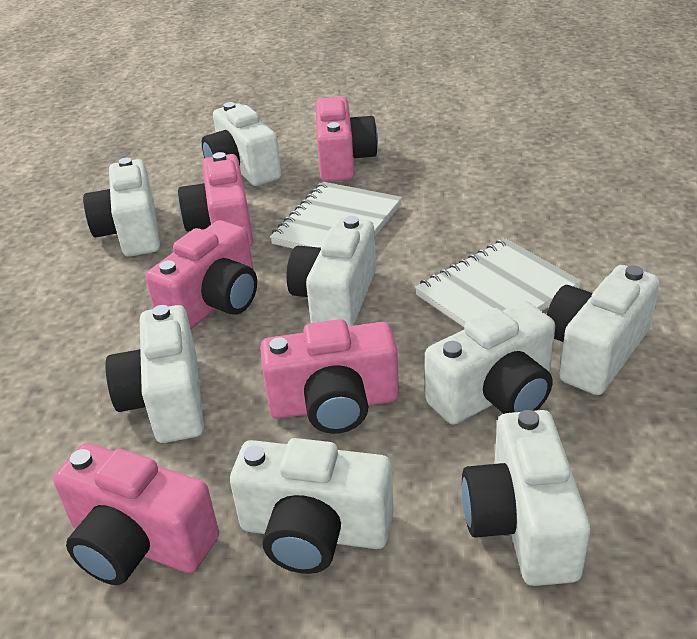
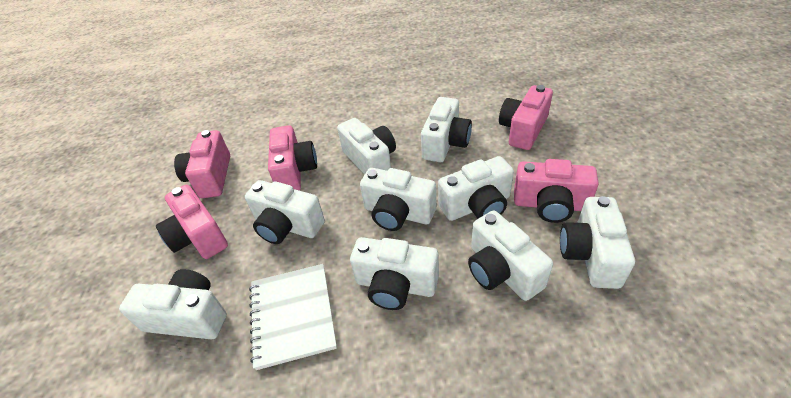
white camera: [83,158,160,257] [105,305,204,443] [202,102,282,186] [230,438,394,574] [287,216,376,326] [425,301,555,425] [462,410,591,586] [547,265,660,395] = 8 -> [119,269,227,340] [245,180,325,244] [337,118,396,175] [350,237,439,310] [360,168,437,231] [421,97,472,162] [438,156,514,221] [468,210,553,301] [560,196,635,289] = 9
white notebook: [270,182,402,248] [415,239,582,327] = 2 -> [249,264,337,370] = 1

